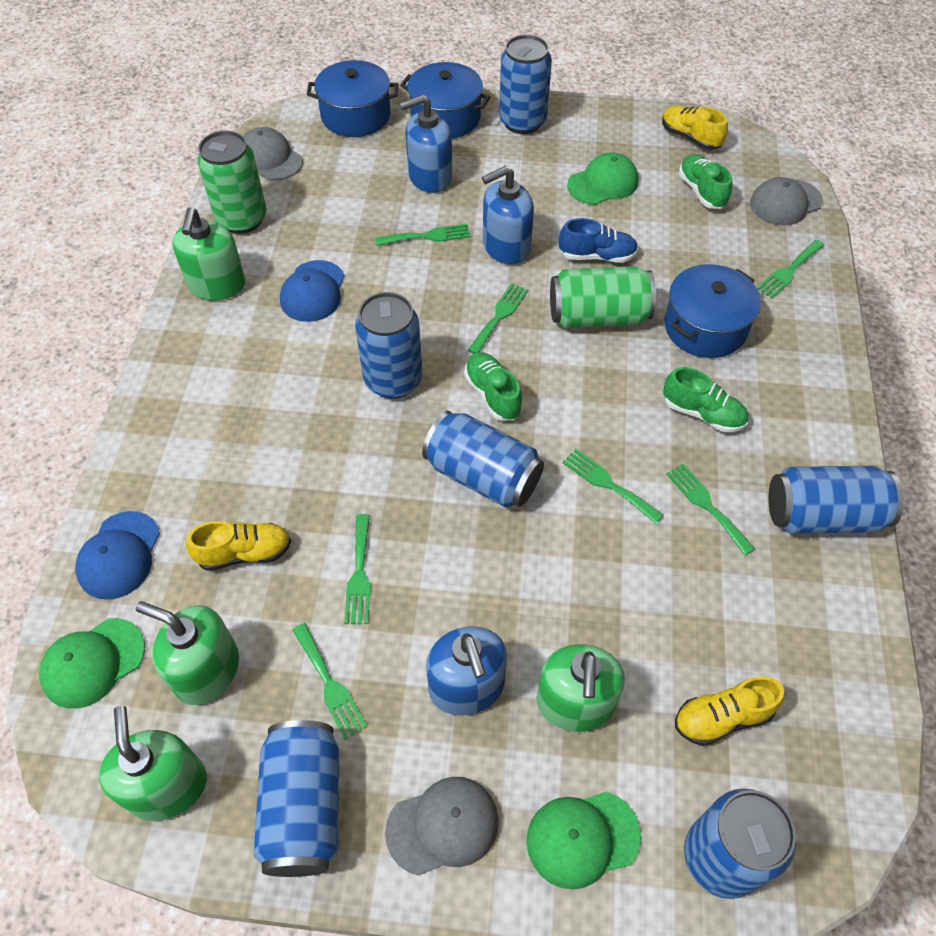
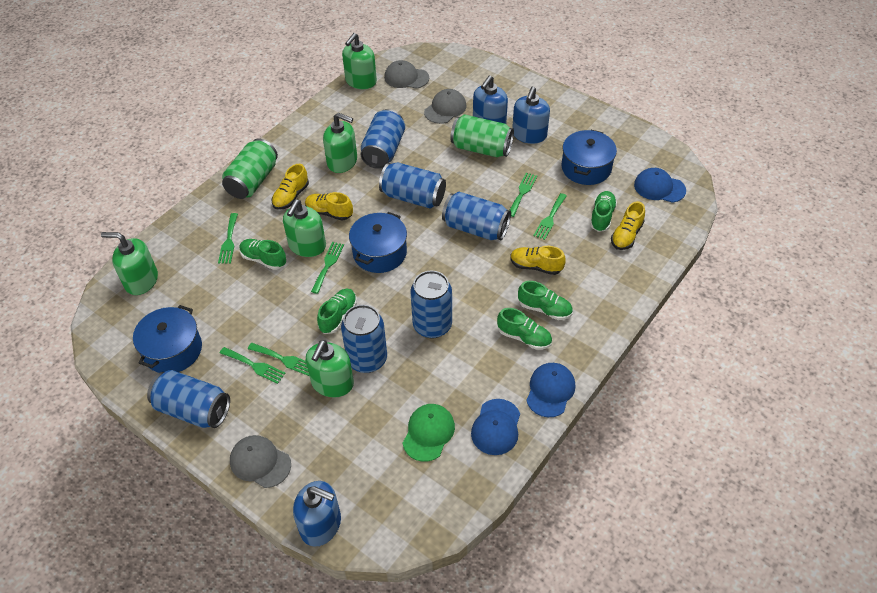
blue cap: [75,511,160,600] [280,260,345,322] = 2 -> [471,399,520,455] [526,363,575,417] [634,168,686,203] = 3
blue shoe: [559,218,638,263] = 1 -> none = 0
green cap: [39,618,145,709] [526,792,641,890] [567,152,638,205] = 3 -> [403,404,455,462] = 1
green fork: [292,623,367,740] [344,514,371,624] [375,224,470,246] [468,283,528,354] [562,449,664,524] [666,463,755,555] [757,240,825,298] = 7 -> [218,213,238,264] [220,347,285,384] [248,343,309,376] [311,242,344,294] [510,173,537,217] [533,193,567,240] = 6
green shoe: [464,352,523,421] [663,367,748,432] [679,154,732,209] = 3 -> [240,239,286,270] [317,289,357,334] [497,308,552,350] [518,281,573,320] [590,191,617,232] = 5
green soap dispenser: [99,706,207,821] [136,601,239,705] [172,208,245,300] [536,644,625,732] = 4 -> [101,232,158,295] [283,200,326,257] [306,340,354,398] [323,113,357,173] [342,33,377,89] = 5
yellow shoe: [186,521,291,571] [662,106,728,150] [675,676,785,746] = 3 -> [271,164,309,210] [305,192,353,221] [510,246,566,275] [611,201,645,250] = 4

